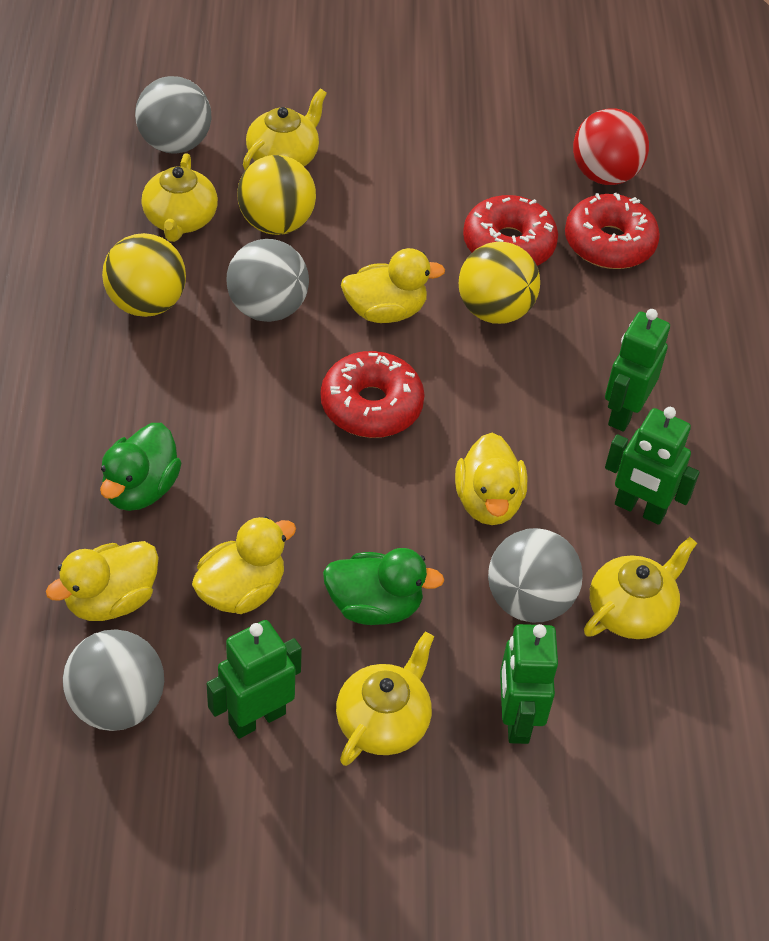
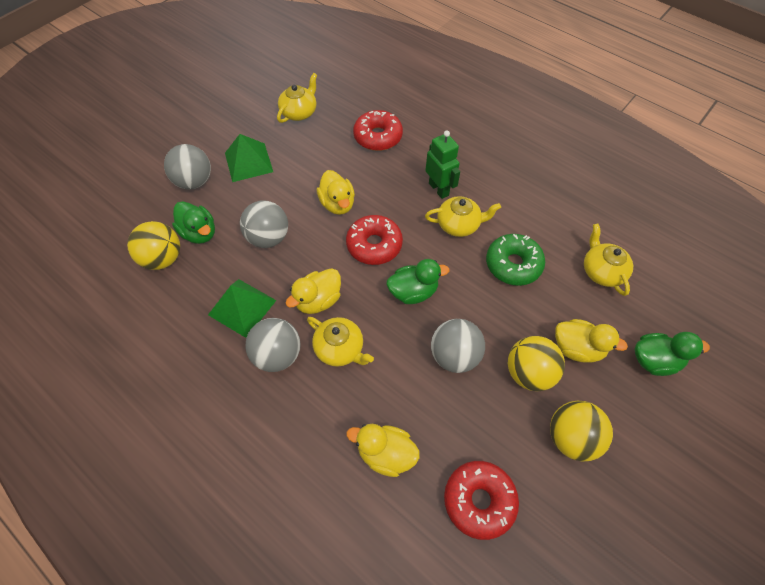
green donut: none = 0 -> [486,234,545,286] = 1
green duck: [100,423,181,511] [323,548,444,625] = 2 -> [172,201,215,244] [386,259,450,304] [634,332,710,376] = 3
green pyramid: none = 0 -> [208,279,277,338] [225,134,273,182] = 2
green robot: [207,620,302,739] [500,624,558,744] [605,309,670,432] [605,407,699,525] = 4 -> [425,130,460,199] = 1
red ball: [573,109,649,185] = 1 -> none = 0

